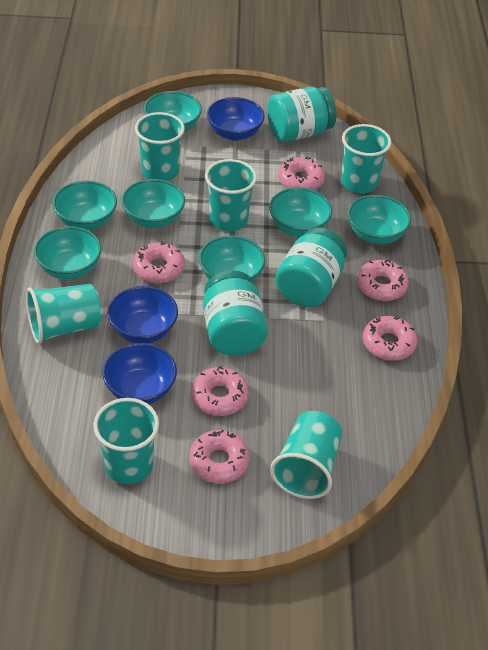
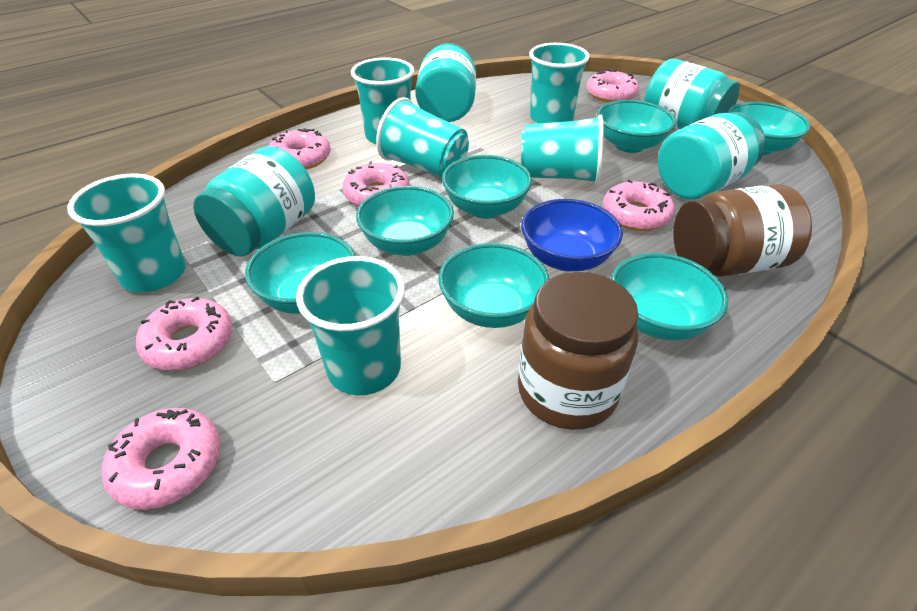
blue bowl: [102,343,177,404] [107,286,178,343] [207,97,265,141] = 3 -> [521,199,623,272] = 1
brown jar: none = 0 -> [518,272,639,430] [673,184,812,277] = 2
turquoise jar: [203,270,268,356] [267,87,336,142] [275,228,347,307] = 3 -> [193,146,315,256] [415,43,476,122] [644,59,740,129] [658,112,765,200] = 4

